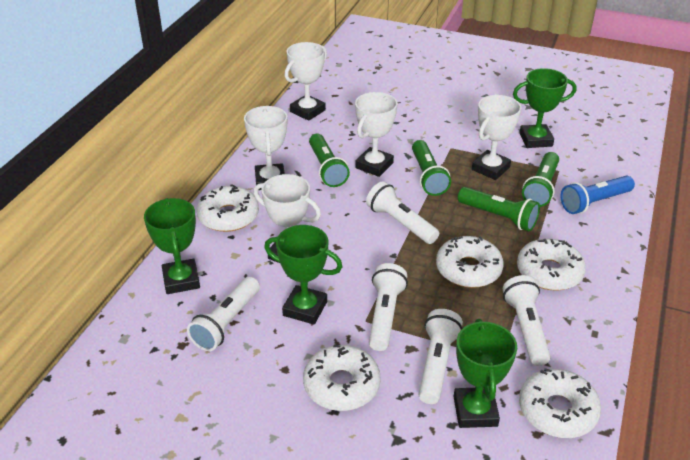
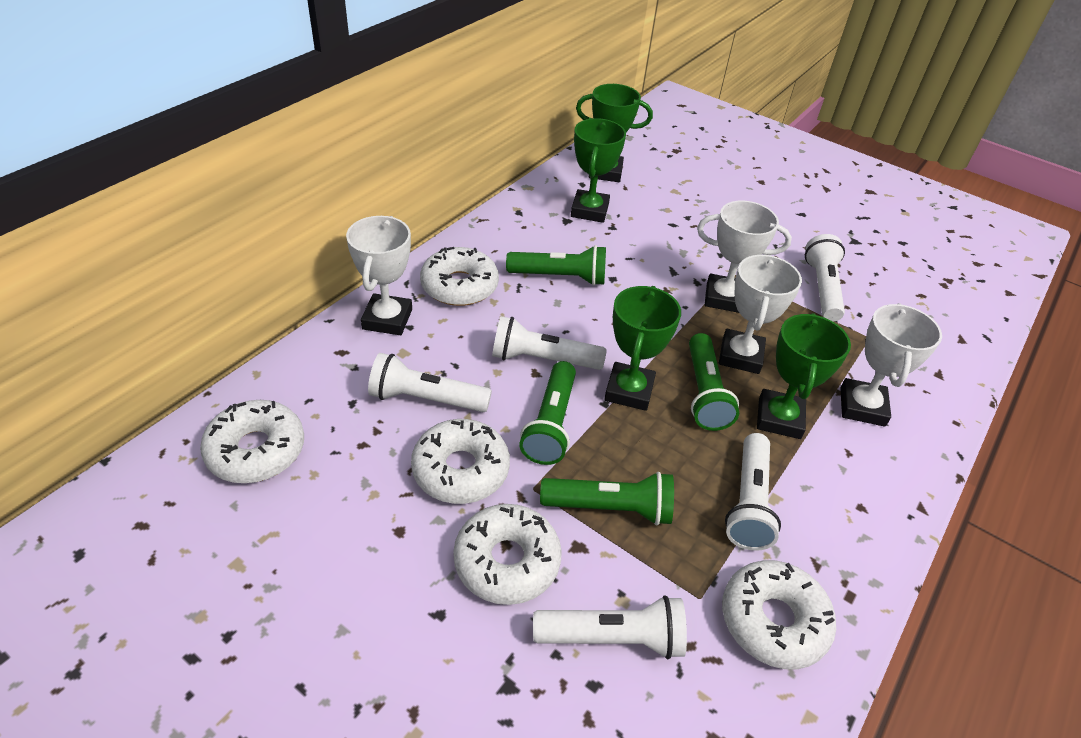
blue flashlight: [560,176,635,214] = 1 -> none = 0
white trophy: [244,106,287,190] [254,174,321,263] [285,42,327,121] [355,92,397,177] [472,95,521,180] = 5 -> [346,216,412,335] [697,201,792,313] [719,255,802,374] [840,303,942,427] = 4

